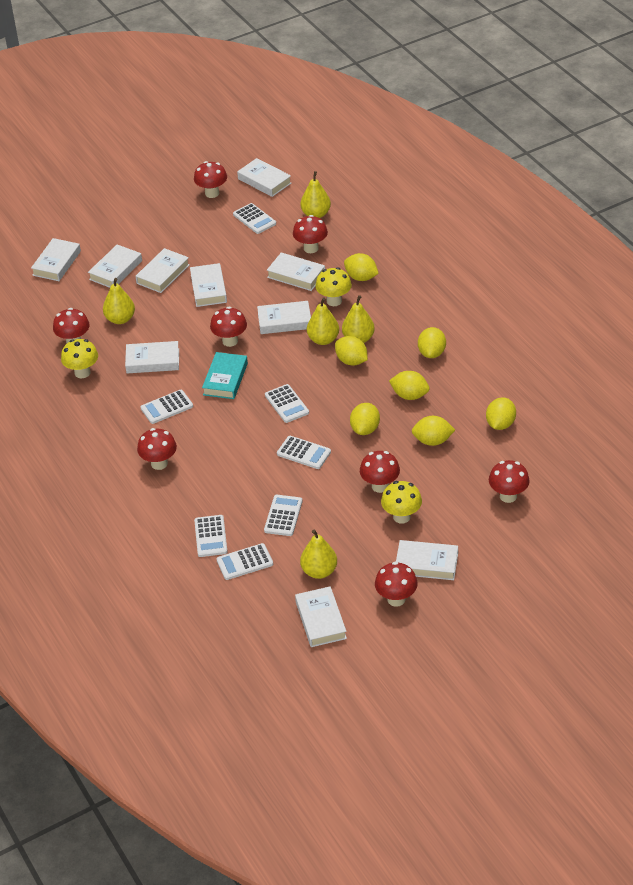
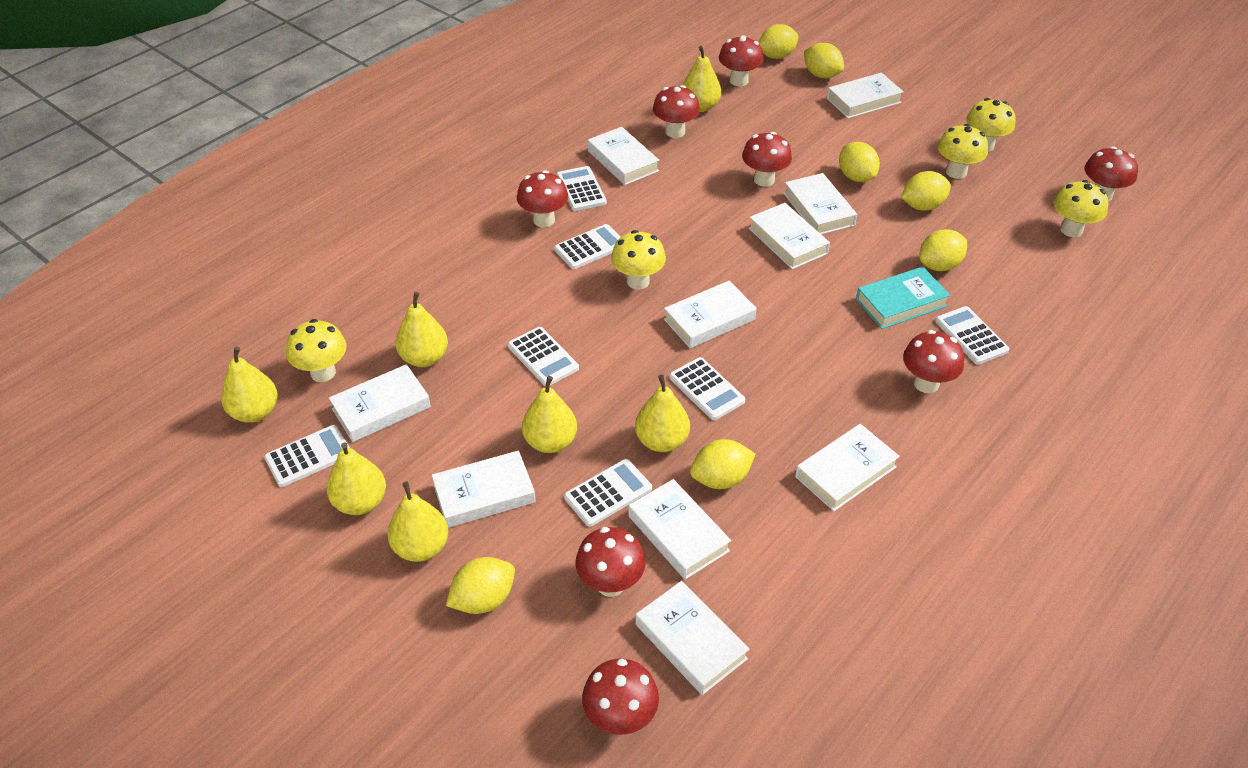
yellow mushroom: [61,339,98,378] [315,267,352,306] [381,481,422,524] = 3 -> [286,319,347,382] [611,230,666,289] [938,124,988,179] [966,98,1016,152] [1053,180,1108,237] = 5
yellow pear: [103,278,135,324] [300,171,331,218] [300,530,337,579] [307,297,339,345] [342,295,375,343] = 5 -> [221,347,278,423] [327,442,386,515] [388,482,449,562] [396,292,448,367] [522,376,577,453] [635,375,690,452] [683,46,721,112] = 7

